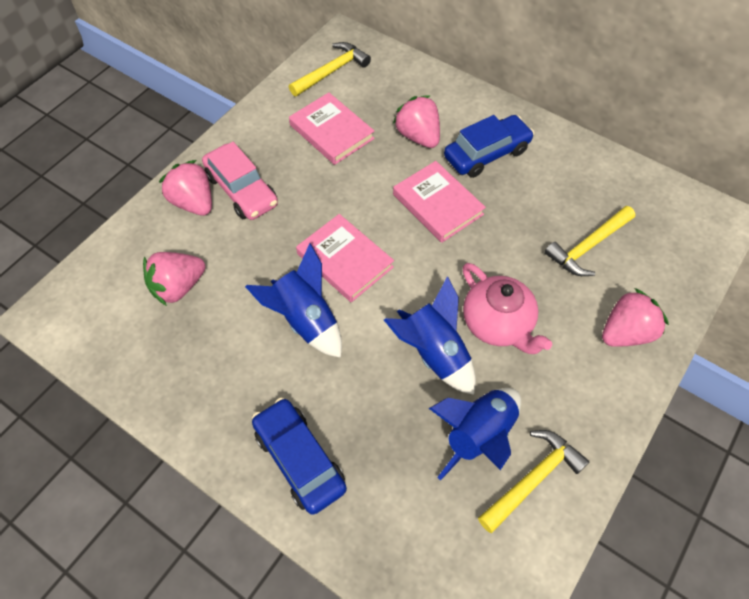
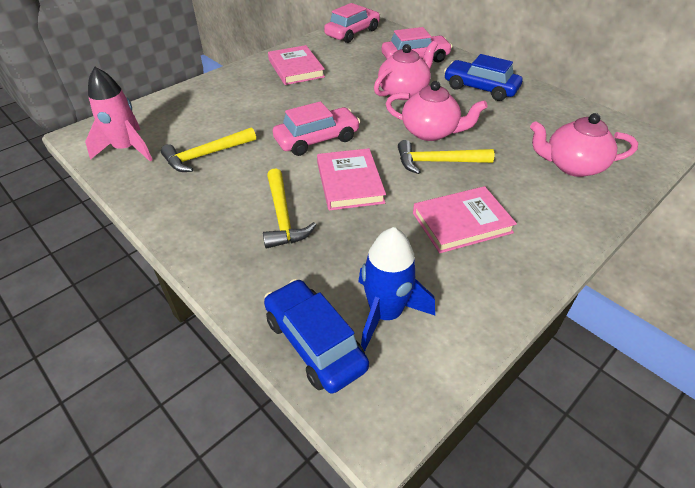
blue rocket: [245,243,342,358] [384,276,476,395] [428,388,521,480] = 3 -> [358,227,435,352] = 1
pink car: [202,142,278,220] = 1 -> [273,101,361,156] [324,3,380,43] [382,27,452,62] = 3
pink rocket: none = 0 -> [85,67,153,162] = 1
pink strawberry: [143,252,206,306] [159,160,212,216] [393,95,440,148] [602,288,669,347] = 4 -> none = 0
pink teapot: [463,263,552,354] = 1 -> [374,41,438,100] [386,81,488,141] [530,113,638,177] = 3

